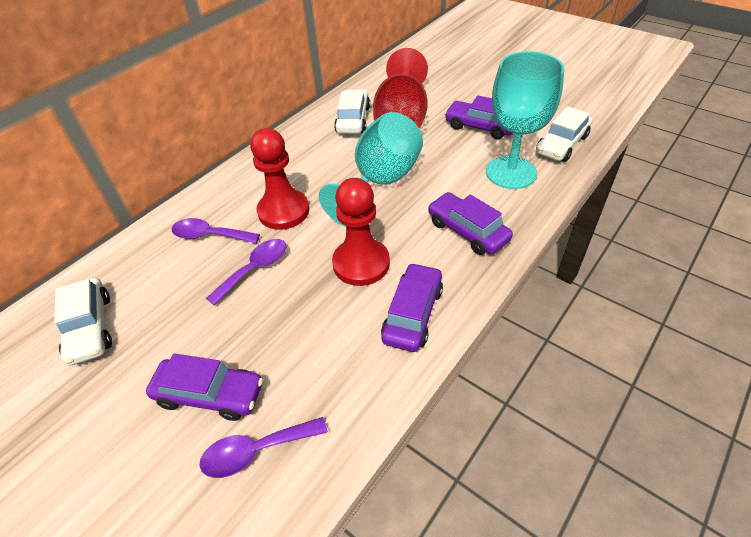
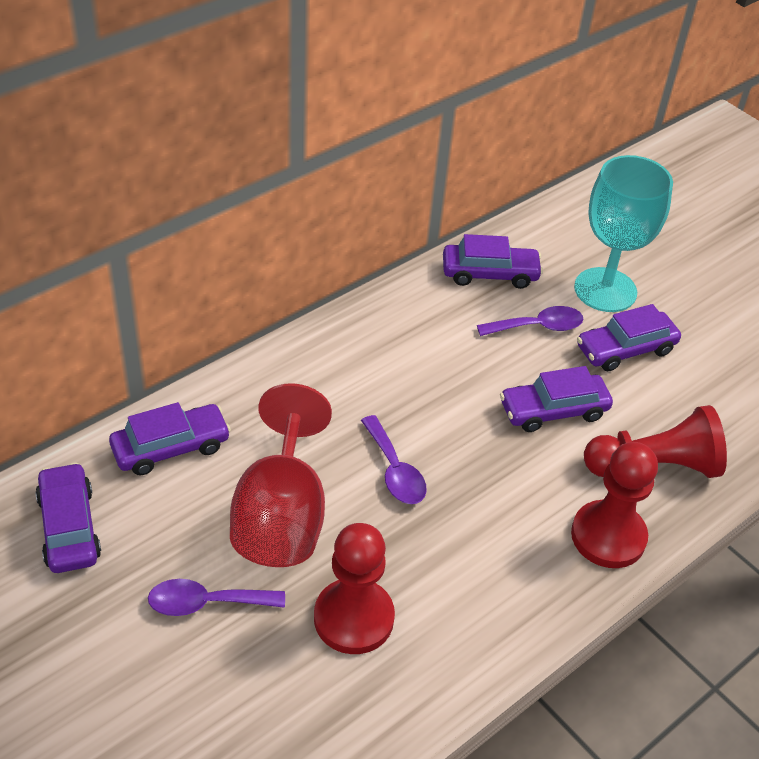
purple car: [146,353,263,421] [381,263,443,352] [428,192,513,255] [444,95,512,139] = 4 -> [35,462,101,573] [109,402,231,475] [443,234,543,289] [500,366,613,432] [577,304,681,371] = 5
red pawn: [250,128,309,230] [332,178,390,286] = 2 -> [314,523,395,654] [571,442,658,568] [584,405,727,478] = 3
turquoise goblet: [319,112,423,227] [486,51,564,189] = 2 -> [574,155,673,312] = 1
white car: [54,278,112,365] [334,89,370,134] [536,106,592,162] = 3 -> none = 0

